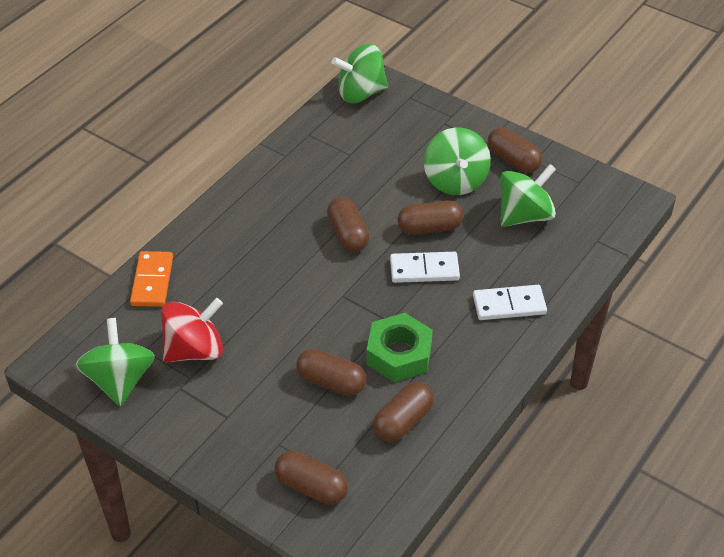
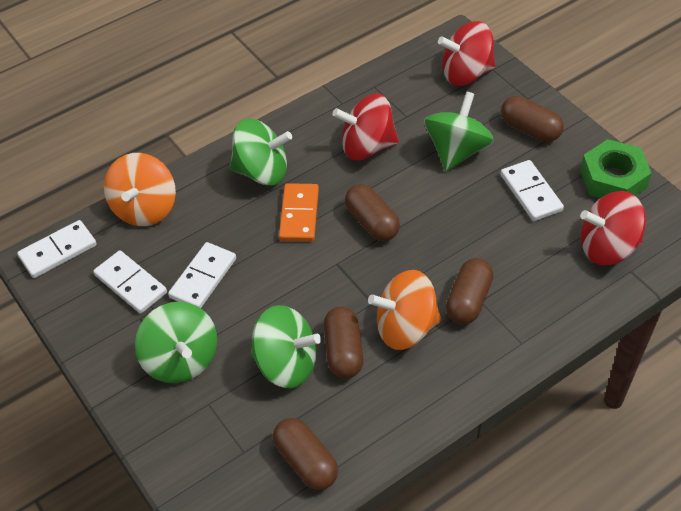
brown capsule: [275,451,348,505] [296,349,366,396] [327,197,369,252] [373,382,434,442] [397,201,463,235] [487,127,543,173] = 6 -> [273,418,338,490] [324,307,363,379] [345,184,400,241] [446,258,494,324] [501,96,564,142] = 5
orange spinning top: none = 0 -> [104,153,176,226] [368,270,441,350] = 2
red spinning top: [161,298,223,362] = 1 -> [333,93,399,161] [438,21,496,86] [580,191,646,265] = 3
white domino: [390,252,460,283] [473,285,547,320] = 2 -> [17,220,97,278] [93,250,167,314] [168,242,236,308] [501,160,564,221] = 4

